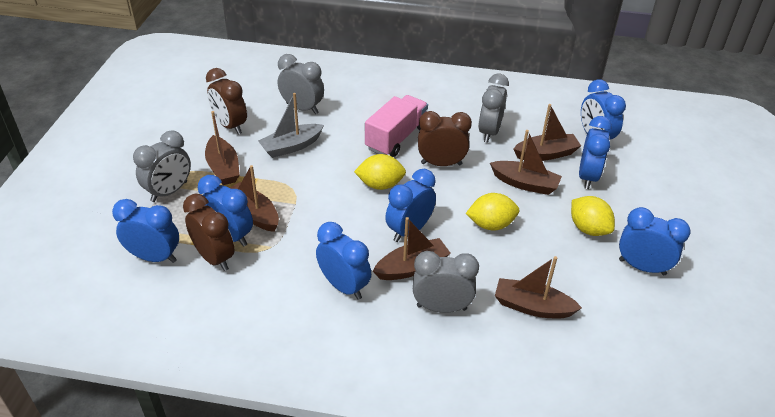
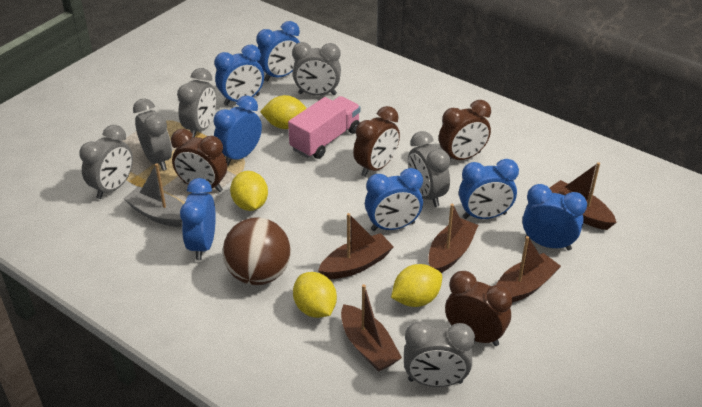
brown ball: none = 0 -> [223,217,291,285] = 1
brown boat: [205,111,240,185] [230,165,279,232] [373,217,451,280] [490,130,562,195] [495,256,582,318] [513,104,581,161] = 6 -> [318,213,394,279] [341,284,402,371] [428,204,478,273] [496,236,561,302] [549,162,617,230] = 5
brown clock: [183,194,235,271] [206,68,247,135] [418,111,472,166] = 3 -> [171,129,227,192] [353,106,400,177] [439,100,491,160] [445,271,513,346] = 4
grey clock: [133,130,191,202] [278,54,324,114] [413,251,479,313] [478,73,509,142] = 4 -> [80,125,133,199] [133,99,172,171] [177,68,216,138] [292,42,341,95] [404,321,475,387] [408,131,450,207] = 6
yellow lemon: [354,154,406,190] [466,193,519,231] [571,196,615,236] = 3 -> [230,171,268,211] [260,95,307,129] [293,272,337,318] [391,264,442,307] = 4

